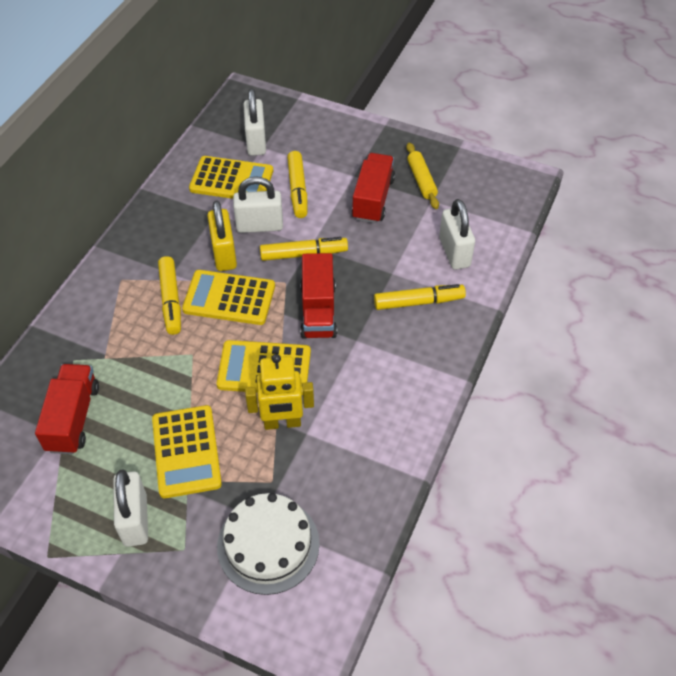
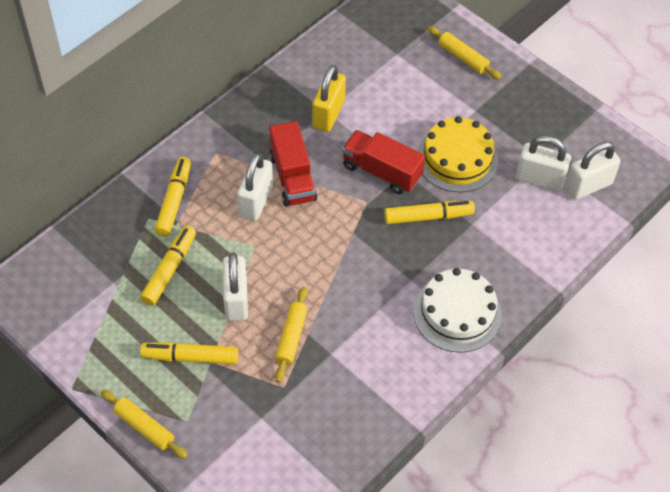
red truck: [35,364,99,454] [300,253,337,339] [352,153,395,223] = 3 -> [269,121,317,207] [342,130,425,194] = 2
yellow cake: none = 0 -> [417,116,498,193] = 1
yellow calculator: [152,405,222,498] [182,270,275,325] [189,156,273,199] [217,340,311,395] = 4 -> none = 0
yellow robot: [245,354,314,430] = 1 -> none = 0
yellow rolling pin: [406,142,439,209] = 1 -> [101,390,188,459] [275,287,308,382] [428,26,501,80] = 3

